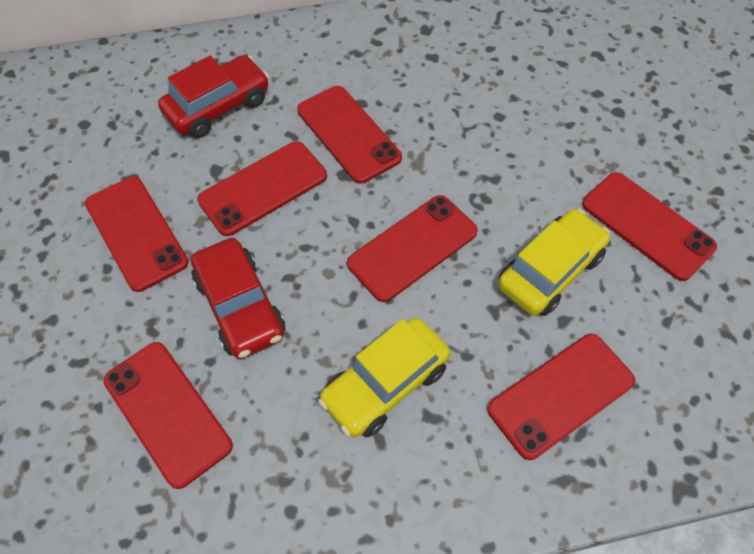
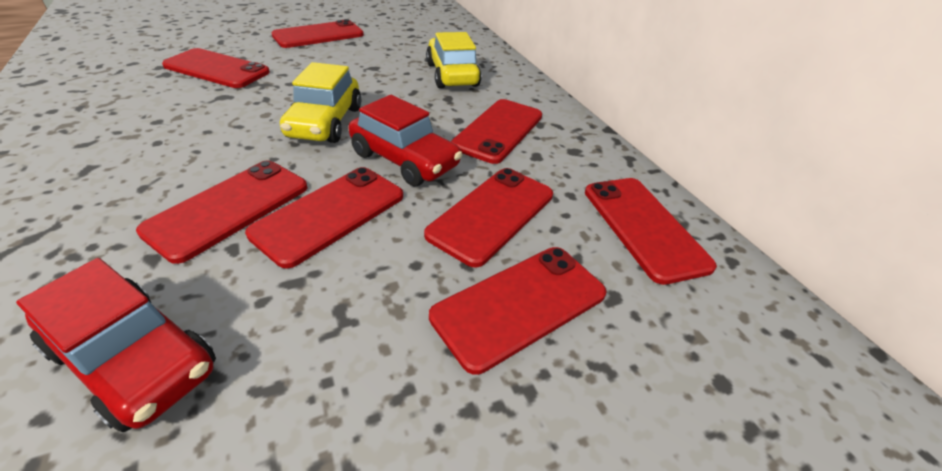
red phone: [85,176,189,292] [103,342,233,489] [197,141,327,236] [297,86,402,184] [347,195,478,302] [487,334,635,460] [582,172,717,281] = 7 -> [136,160,307,264] [162,48,270,88] [245,167,403,269] [271,19,364,48] [424,168,553,268] [429,247,607,375] [451,99,542,164] [585,178,717,285] = 8

